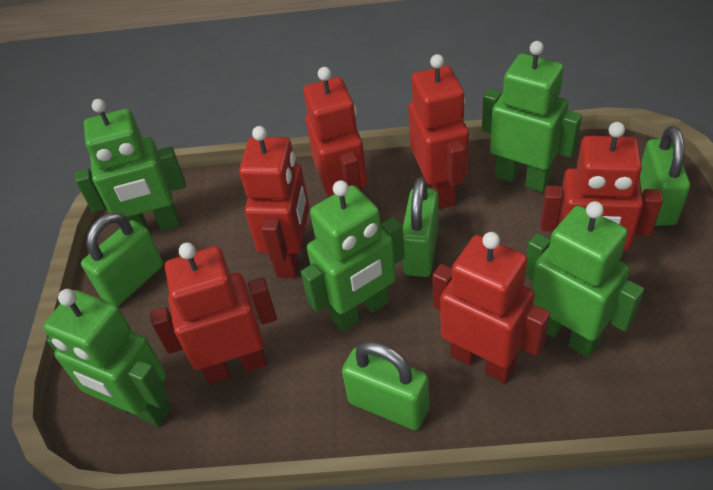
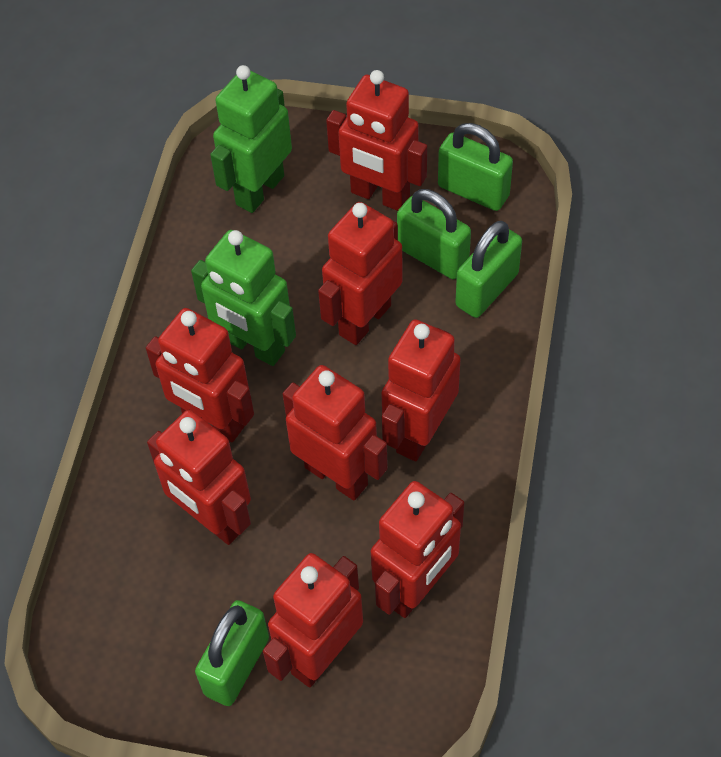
green robot: [43,289,171,426] [75,99,186,231] [301,180,405,332] [482,41,582,192] [525,201,644,358] = 5 -> [191,230,296,366] [210,65,292,213] = 2
red robot: [150,242,277,384] [239,126,310,278] [303,67,367,196] [408,54,469,209] [432,232,550,383] [541,122,663,250] = 6 -> [146,308,254,442] [147,410,251,545] [263,553,363,688] [283,365,388,500] [318,202,403,345] [326,70,427,211] [371,481,464,618] [381,319,461,461] = 8

